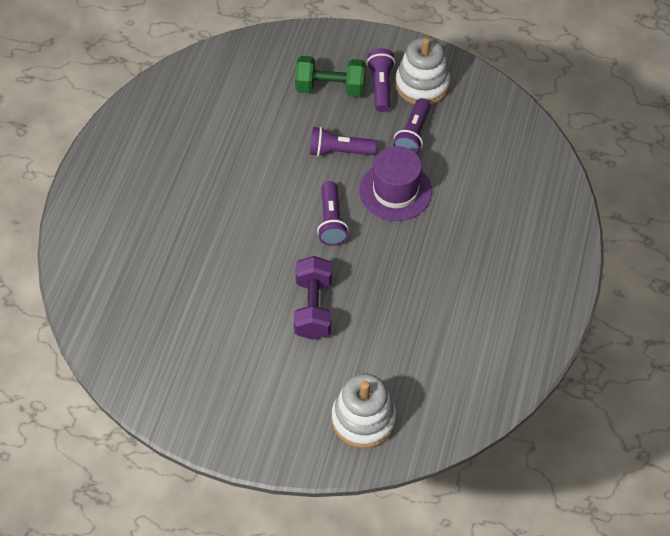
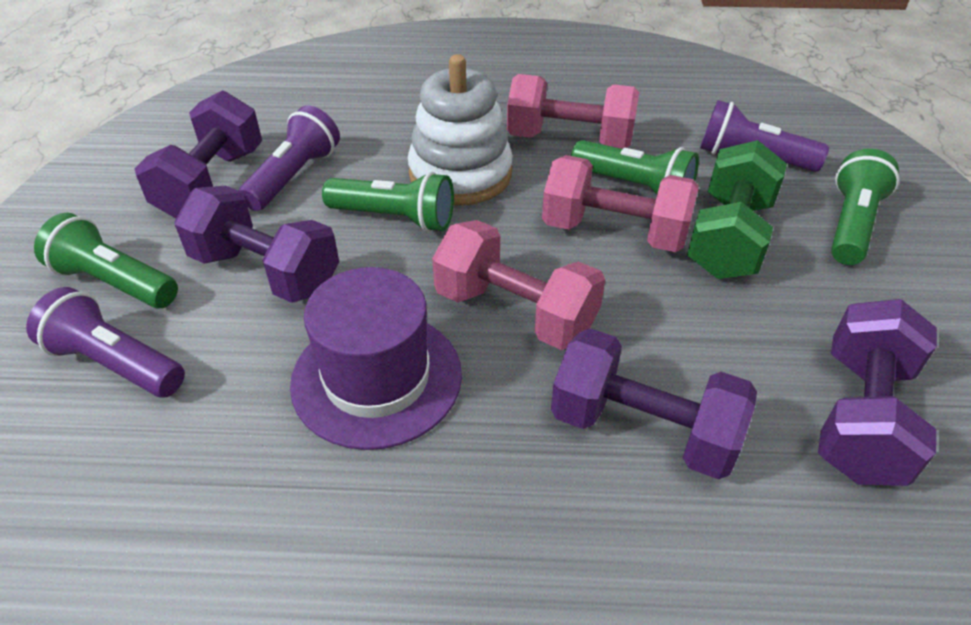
green flashlight: none = 0 -> [34,213,178,308] [322,172,454,232] [571,140,699,194] [831,149,899,265] = 4
pink dumbbell: none = 0 -> [432,220,605,350] [507,74,639,149] [542,155,699,252] = 3
purple dumbbell: [294,256,332,340] = 1 -> [134,90,262,218] [174,186,339,303] [551,328,757,479] [818,299,937,486] = 4
purple flashlight: [310,127,376,157] [317,181,349,246] [366,48,395,112] [393,98,430,154] = 4 -> [26,287,185,397] [239,105,340,211] [700,100,829,172] = 3
white stacking toy: [332,374,396,448] [395,37,450,105] = 2 -> [408,54,513,205] = 1

